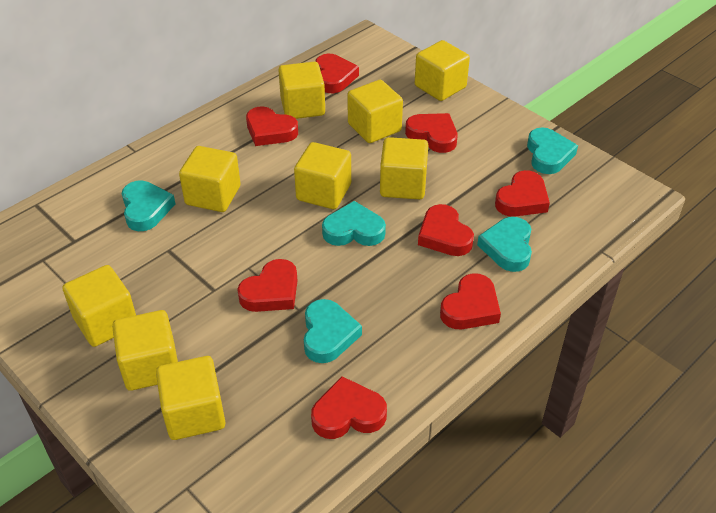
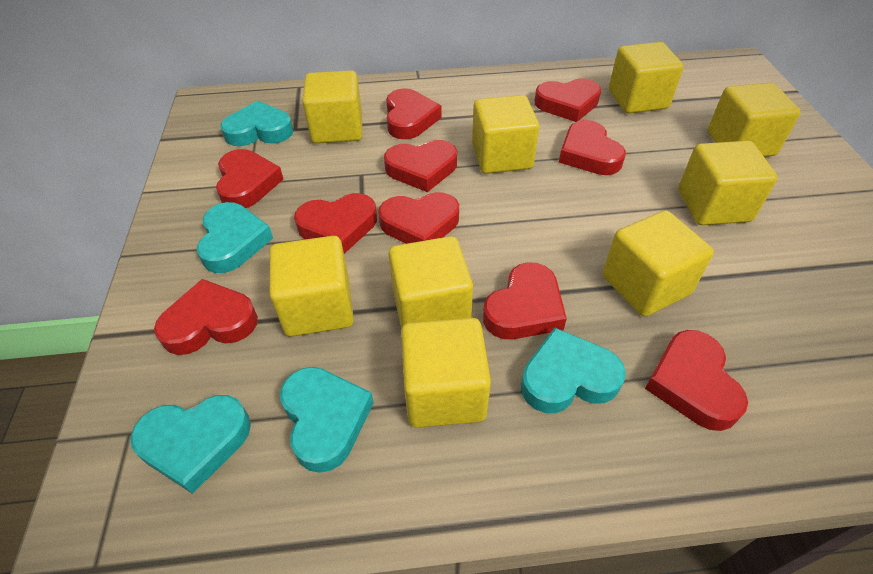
red heart: [237,259,298,312] [246,106,298,146] [311,376,387,439] [315,54,359,93] [405,113,458,153] [418,204,474,256] [440,273,501,329] [495,170,550,217] = 8 -> [154,279,258,355] [216,149,283,208] [294,193,377,254] [378,192,459,244] [384,140,457,192] [386,88,442,139] [483,262,567,340] [534,78,601,122] [559,120,626,175] [645,330,748,431] = 10

